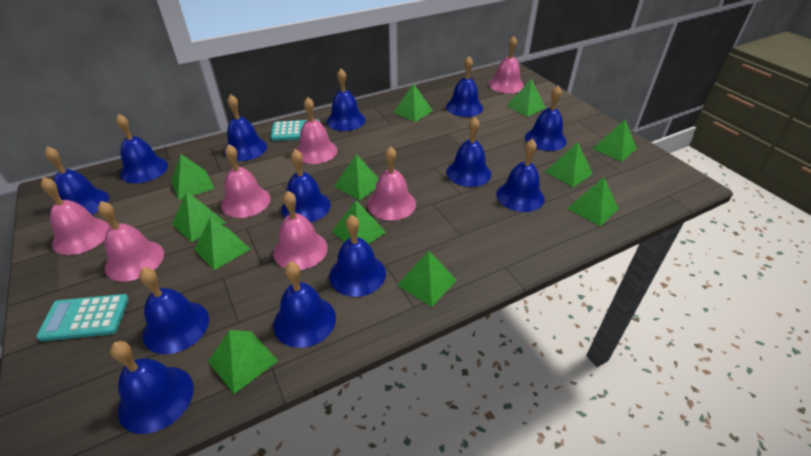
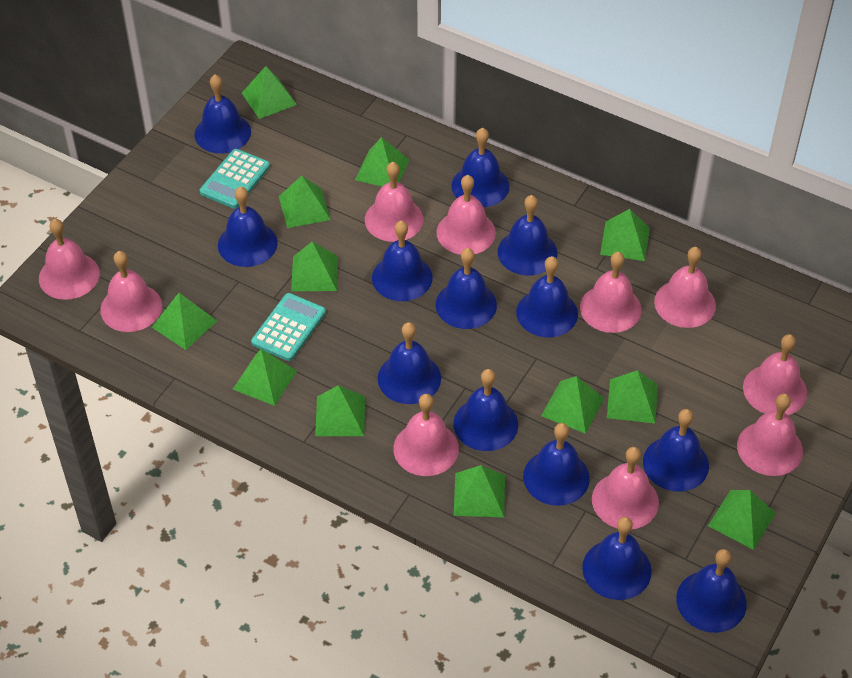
pink bell: [40,177,110,255] [98,201,164,282] [221,144,270,218] [273,191,328,270] [296,97,337,164] [368,146,416,220] [489,36,524,93] = 7 -> [39,219,100,300] [100,251,162,332] [365,162,424,242] [393,394,459,476] [436,175,496,255] [580,252,641,333] [592,447,659,529] [654,247,716,328] [737,393,803,476] [743,334,807,415] = 10

